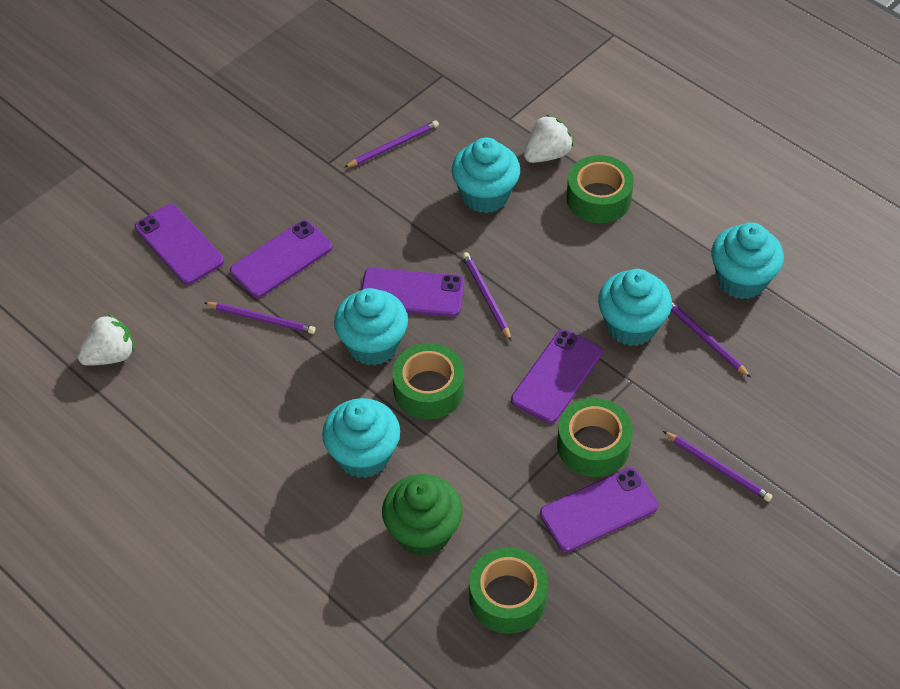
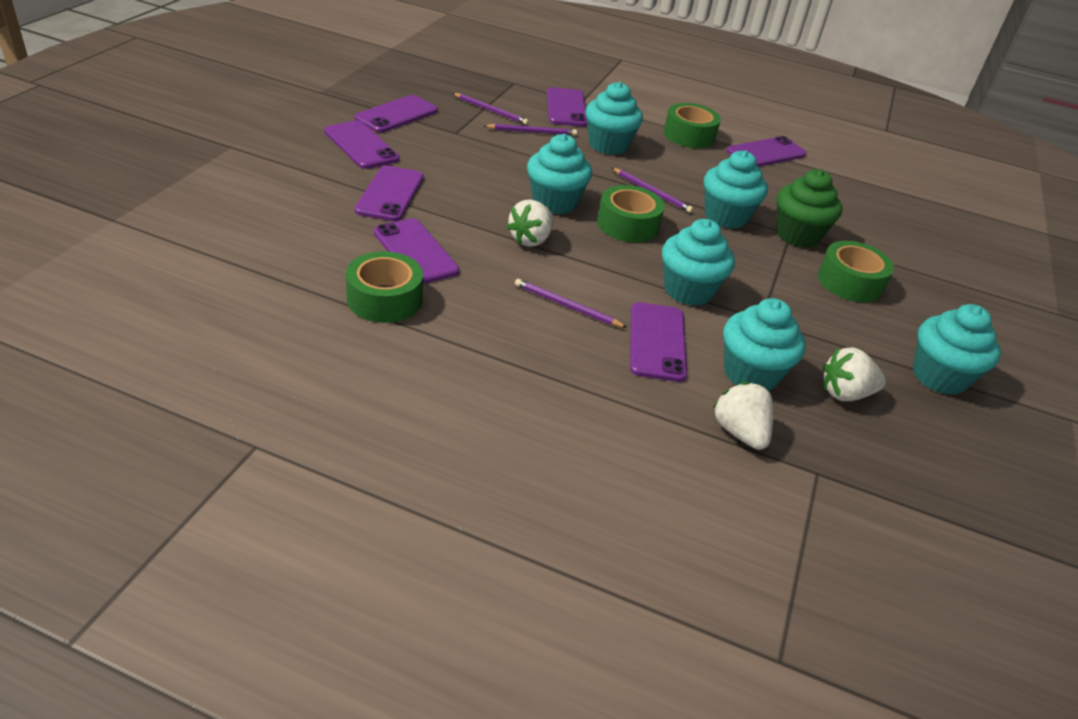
purple pencil: [205,302,315,334] [344,120,439,168] [462,252,511,341] [663,431,772,502] [671,302,751,378] = 5 -> [453,93,529,125] [484,124,577,136] [515,279,627,328] [612,168,693,213] = 4
purple phone: [135,204,224,285] [230,220,333,298] [361,268,464,317] [511,329,603,423] [540,468,658,552] = 5 -> [324,120,399,169] [354,95,438,133] [354,165,424,222] [374,218,460,284] [547,87,587,127] [630,302,687,382] [727,136,807,167] = 7
turquoise cupcake: [322,398,400,478] [334,288,408,366] [452,138,520,213] [598,269,672,346] [711,222,784,299] = 5 -> [527,134,592,215] [585,82,643,155] [662,219,735,306] [704,150,768,229] [723,298,806,391] [913,304,1001,395] = 6
white strawberry: [77,314,134,366] [524,115,573,163] = 2 -> [506,199,554,247] [713,382,773,450] [823,347,886,401] = 3

